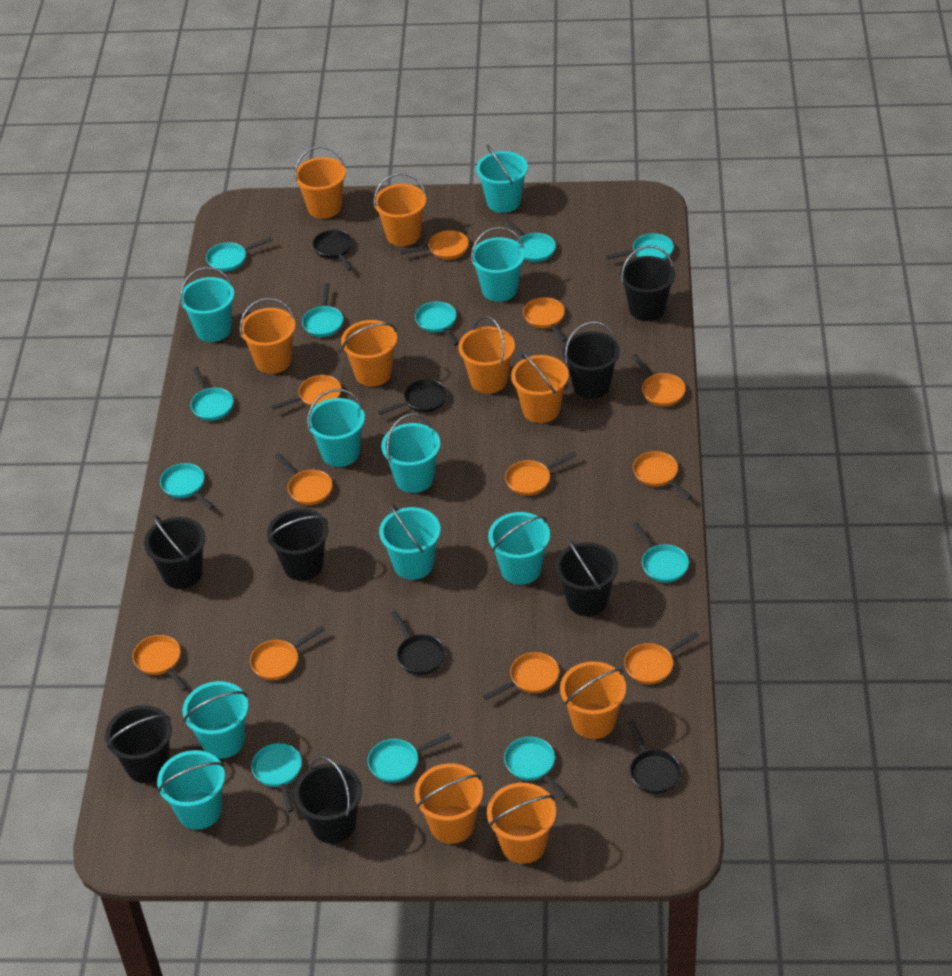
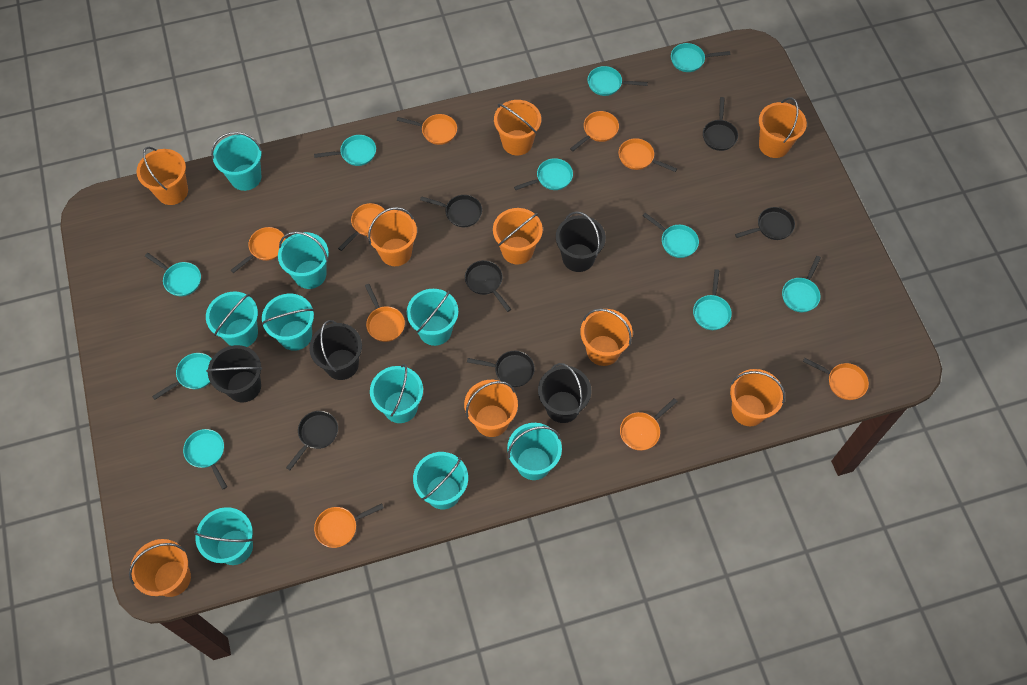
black bucket: [105,705,172,783] [144,515,205,589] [267,508,328,581] [294,756,362,843] [555,539,618,616] [563,321,620,399] [620,245,675,321] = 7 -> [206,345,262,403] [309,320,362,380] [538,363,591,423] [556,211,606,272] = 4
black pan: [312,230,353,271] [377,379,447,415] [391,610,445,675] [627,720,681,794] = 4 -> [286,411,338,470] [420,195,482,227] [465,260,511,312] [467,351,535,387] [703,97,738,151] [735,207,795,240] = 6
orange pan: [132,635,188,691] [250,626,325,680] [271,375,342,410] [275,453,333,505] [400,230,469,260] [483,652,559,700] [505,452,577,496] [523,297,567,343] [624,631,699,684] [632,354,686,407] [633,451,692,500] = 11 -> [230,227,286,273] [314,504,384,548] [338,203,385,251] [365,284,405,342] [397,114,457,145] [570,111,619,151] [619,138,677,172] [620,398,678,451] [803,358,869,400] = 9
turquoise pan: [160,463,214,510] [190,367,234,421] [206,237,273,272] [251,743,302,813] [302,283,343,337] [368,733,451,783] [415,301,459,346] [504,218,556,262] [504,737,568,800] [606,233,674,260] [632,522,689,583] = 11 -> [145,253,201,296] [152,353,212,400] [183,429,227,490] [314,135,376,166] [514,158,573,190] [588,66,648,96] [643,213,699,258] [671,43,730,72] [693,269,732,330] [782,256,821,312] = 10

